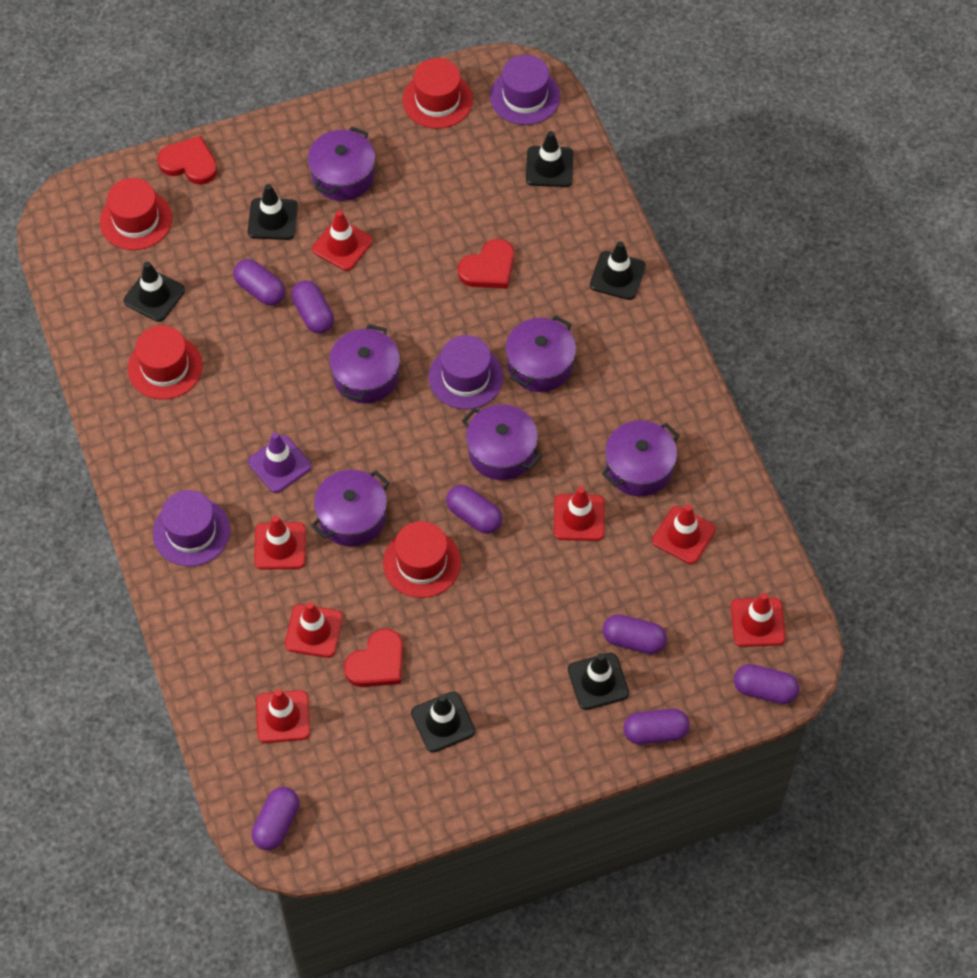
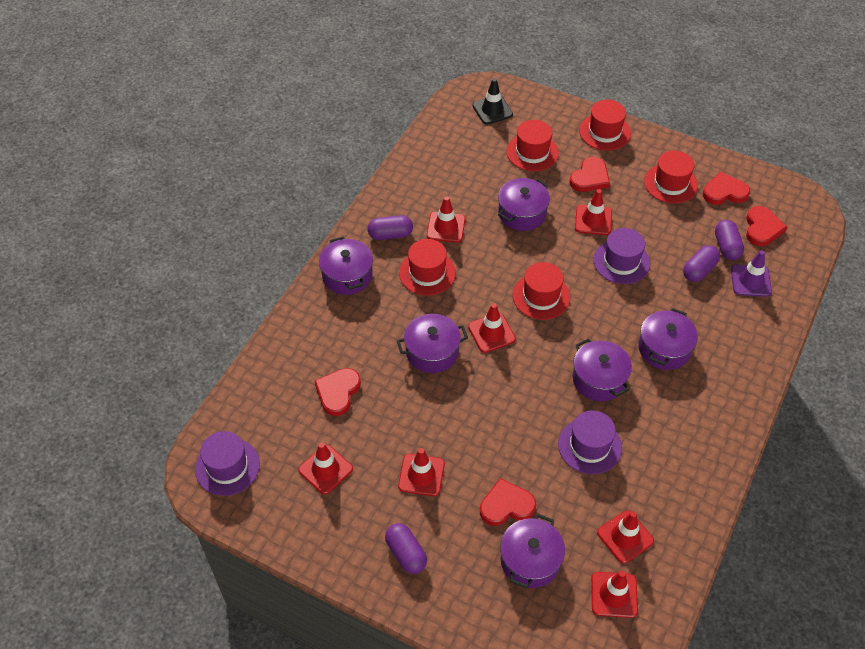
black traffic cone: [124,261,185,322] [248,184,298,240] [411,692,475,753] [526,131,573,187] [568,653,629,710] [590,241,646,300] = 6 -> [472,78,513,125] = 1
purple capsule: [234,259,285,306] [252,787,299,850] [291,280,334,334] [446,485,502,534] [603,614,667,654] [623,709,689,745] [734,664,799,704] = 7 -> [368,215,413,240] [385,523,427,574] [683,245,720,282] [715,220,744,260] = 4
red hat: [100,178,172,250] [128,325,202,400] [383,521,461,598] [403,58,473,129] = 4 -> [399,239,456,296] [506,120,559,171] [513,262,570,320] [579,100,631,151] [644,151,698,204] = 5
red heart: [157,136,218,185] [344,628,404,687] [458,239,514,288] = 3 -> [315,368,361,416] [480,478,536,526] [570,157,610,192] [703,171,750,205] [746,206,787,246] = 5

